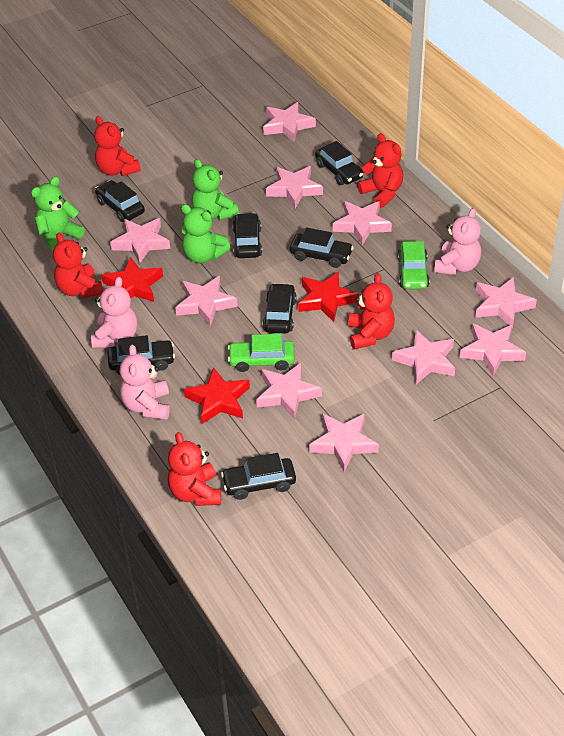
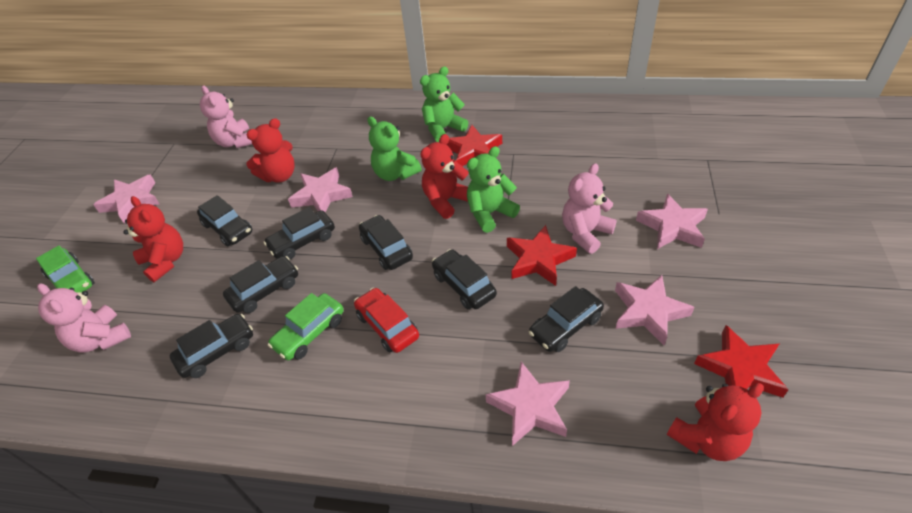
pink star: [110,218,170,264] [175,276,238,326] [256,363,322,420] [263,102,316,142] [266,166,323,208] [309,414,379,471] [333,201,392,245] [392,330,455,384] [460,323,526,376] [475,277,537,328] = 10 -> [93,174,159,223] [288,167,353,212] [485,362,570,446] [615,275,694,345] [636,193,708,249] = 5
red car: none = 0 -> [354,288,419,353] = 1
red teddy bear: [53,233,103,298] [94,116,141,176] [168,432,221,506] [348,273,395,350] [357,133,403,208] = 5 -> [123,196,183,282] [246,118,295,183] [420,134,469,219] [667,383,764,461] = 4

